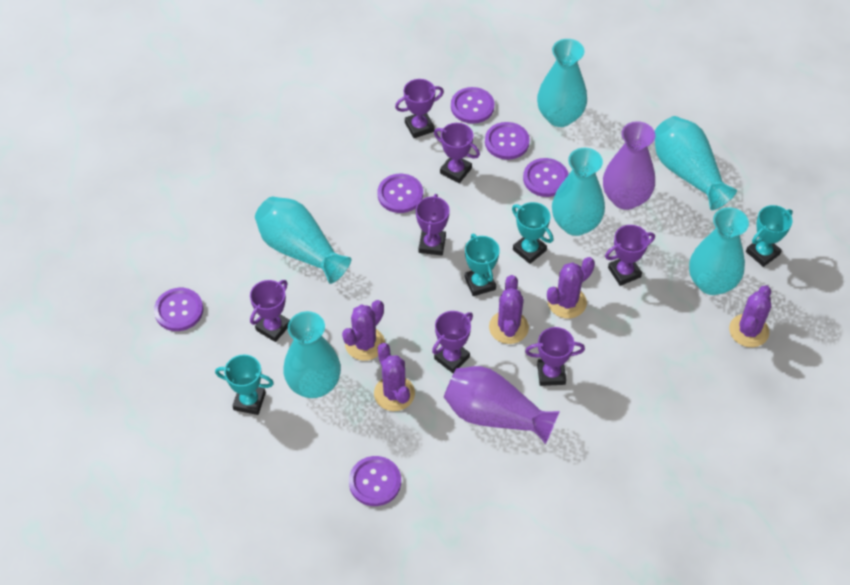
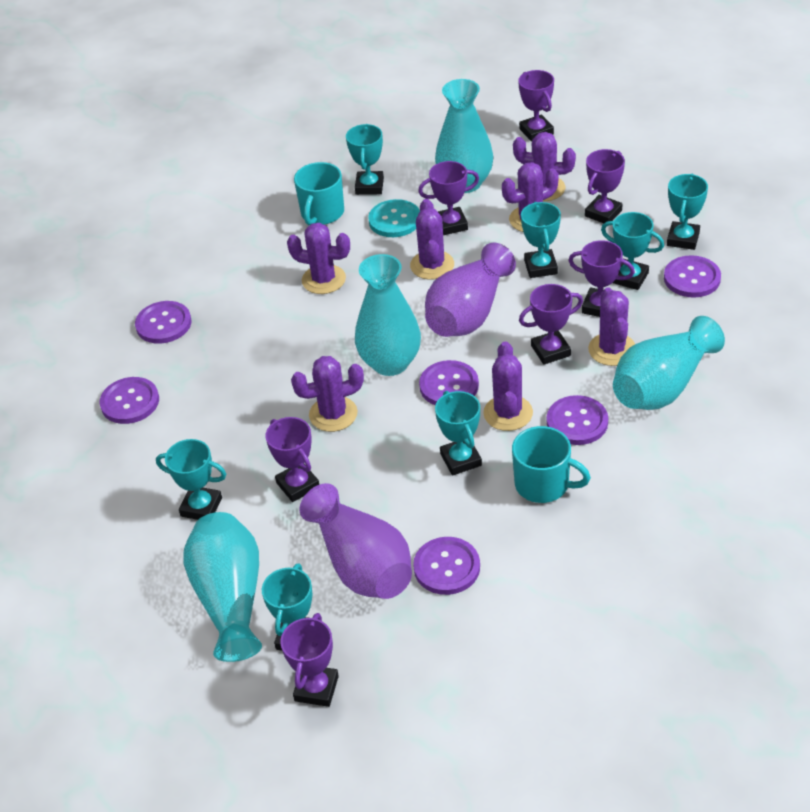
purple cactus: [342,300,385,361] [374,343,415,411] [489,275,529,344] [547,257,595,319] [729,285,771,347] = 5 -> [287,223,350,294] [291,356,364,432] [410,199,454,280] [483,342,533,431] [502,162,559,232] [513,132,576,201] [588,287,635,366] = 7
turquoise button: none = 0 -> [368,199,420,237] = 1
turquoise mug: none = 0 -> [294,162,344,226] [512,426,591,503] = 2
turquoise trophy: [215,355,274,415] [465,234,500,296] [512,202,553,264] [746,205,793,267] = 4 -> [156,439,226,520] [262,564,312,651] [346,124,384,195] [435,391,482,475] [521,202,561,278] [601,212,664,290] [667,174,708,250] = 7
turquoise vase: [255,196,351,284] [283,311,341,398] [537,39,587,127] [552,148,605,236] [655,116,737,210] [689,207,749,295] = 6 -> [183,512,262,662] [355,254,421,376] [435,79,494,193] [613,316,725,410] = 4

